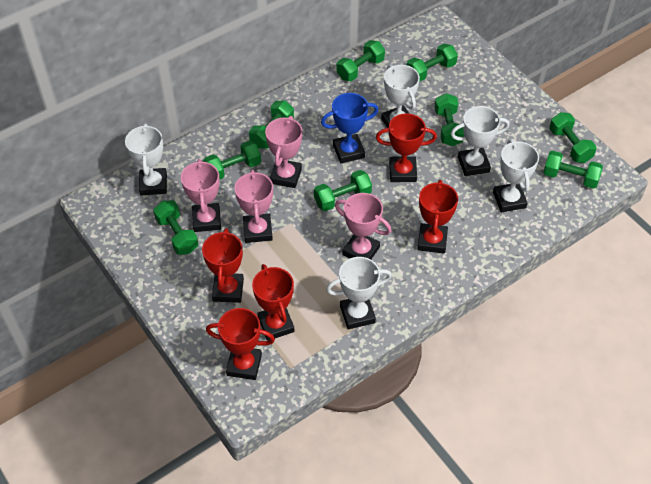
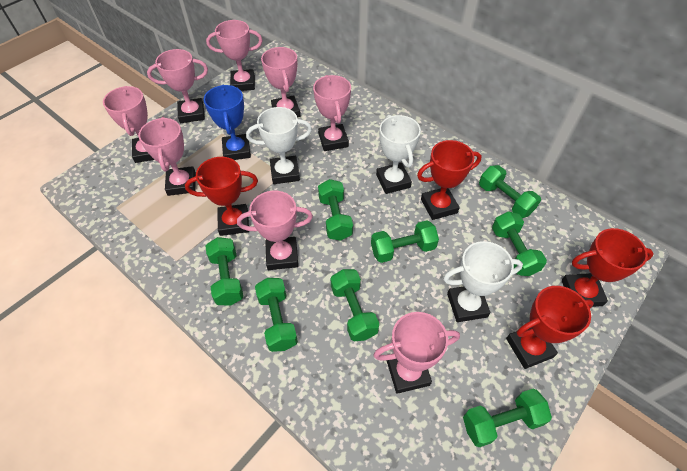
green dumbbell: [153,200,198,255] [203,141,261,179] [249,101,294,149] [314,170,372,211] [336,40,385,81] [407,43,458,82] [435,93,464,146] [543,151,603,189] [549,112,597,163] = 9 -> [205,237,243,305] [255,278,298,352] [318,179,353,241] [331,269,379,341] [371,221,439,263] [463,388,552,447] [479,165,541,218] [492,211,547,276] = 8
pink trophy: [181,159,221,232] [235,170,273,243] [265,116,302,188] [335,193,391,259] = 4 -> [103,86,154,163] [138,117,196,196] [147,49,208,123] [206,20,263,91] [237,191,313,270] [261,47,300,118] [313,75,351,151] [373,312,460,394] = 8
red trophy: [202,228,244,303] [206,308,275,380] [252,264,295,341] [376,113,437,182] [417,180,458,253] = 5 -> [185,157,258,236] [417,140,482,220] [506,286,594,369] [562,228,654,307] = 4
white trophy: [125,124,167,195] [326,257,392,329] [381,64,420,128] [451,106,509,176] [493,139,539,212] = 5 -> [246,107,312,184] [376,115,421,194] [443,241,523,322] = 3

